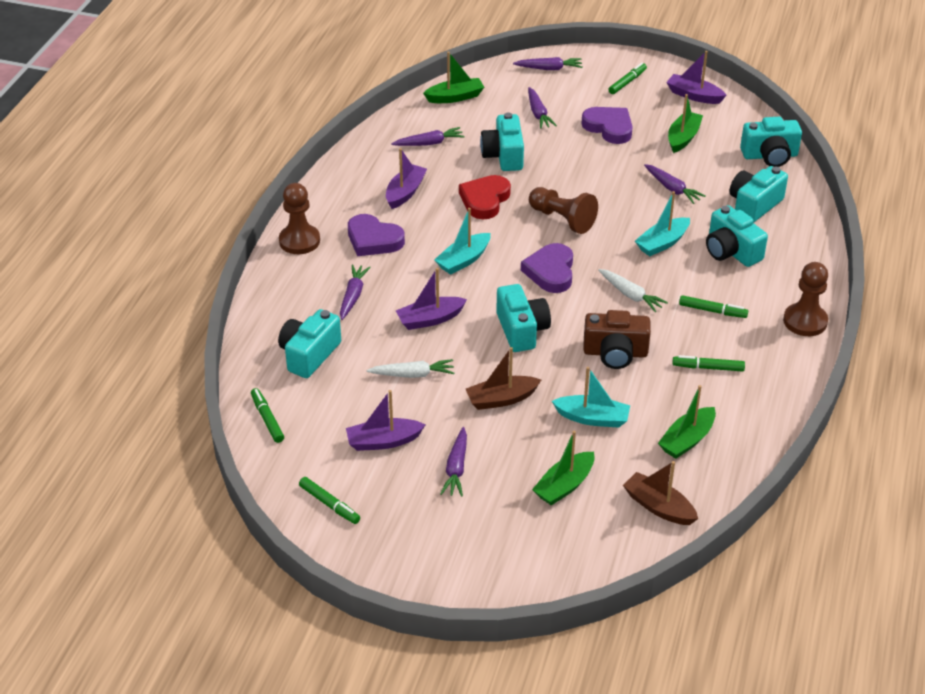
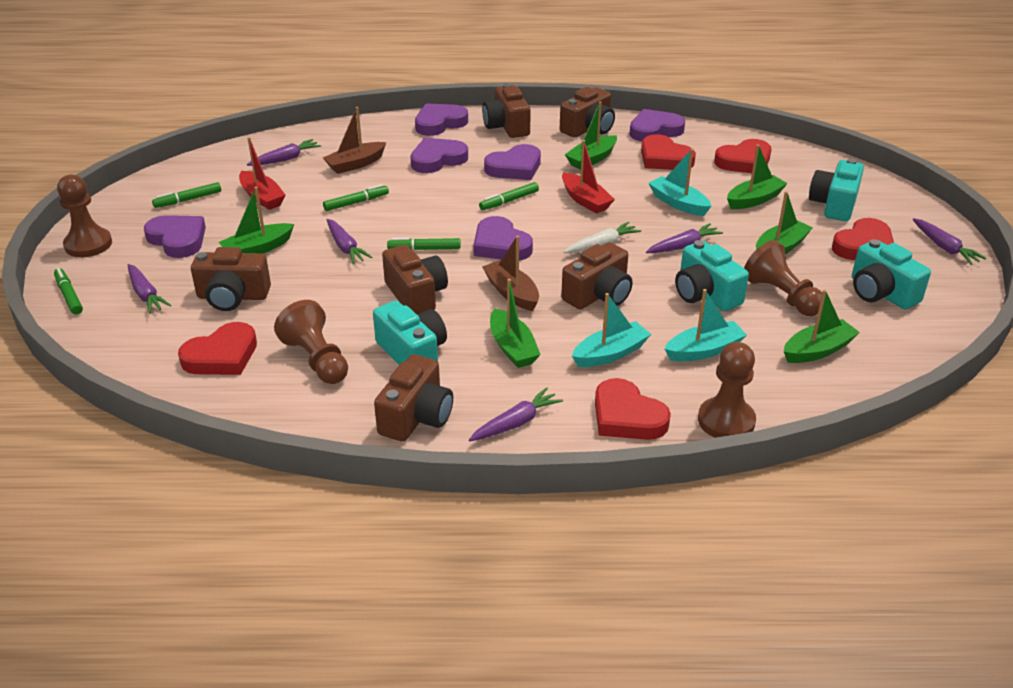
brown camera: [583,310,651,369] = 1 -> [191,247,271,311] [374,354,453,442] [382,245,448,314] [482,83,531,138] [560,87,615,138] [561,242,633,310] = 6
brown pawn: [279,183,320,254] [529,187,598,234] [783,262,828,336] = 3 -> [57,175,112,257] [274,300,348,384] [698,342,756,438] [744,240,822,316] = 4
green boat: [423,51,484,103] [532,431,595,505] [658,385,716,459] [668,94,703,153] = 4 -> [218,187,294,254] [490,279,541,368] [565,101,617,170] [727,145,788,209] [756,191,813,254] [784,289,860,363] = 6
purple boat: [346,390,425,451] [386,148,427,209] [396,268,467,330] [666,51,726,104] = 4 -> none = 0
purple heart: [348,214,405,256] [521,243,573,293] [581,107,633,144] = 3 -> [144,215,206,258] [410,138,468,173] [415,103,468,136] [473,216,533,261] [484,144,541,180] [629,109,685,142] = 6
red boat: none = 0 -> [239,137,286,210] [562,140,615,214] = 2
red heart: [459,175,511,219] = 1 -> [178,322,257,375] [595,378,671,440] [641,134,696,170] [714,139,771,173] [832,218,894,260] = 5
turquoise camera: [278,309,341,378] [480,113,524,171] [496,284,551,352] [706,205,768,267] [729,166,788,222] [740,117,802,167] = 6 -> [373,301,447,365] [675,240,749,311] [809,158,864,221] [852,239,931,309] = 4
white carrot: [367,359,454,378] [598,269,668,312] = 2 -> [564,222,641,253] = 1

